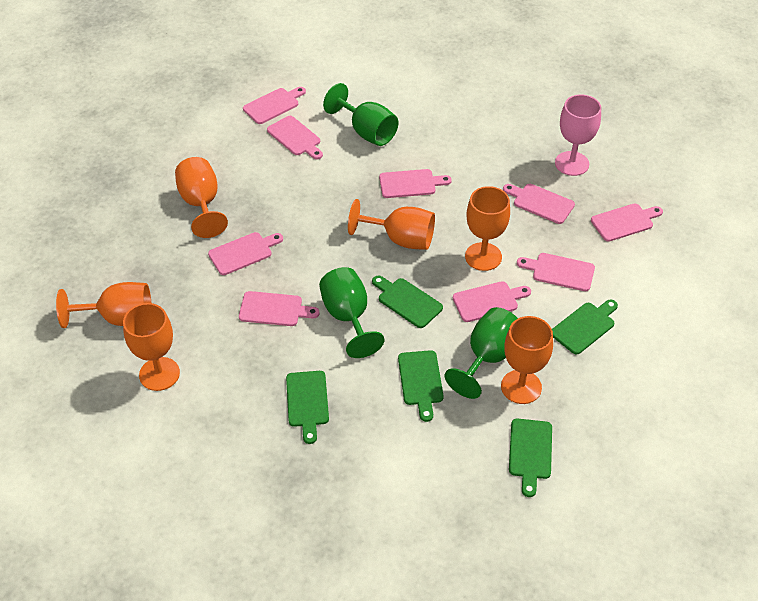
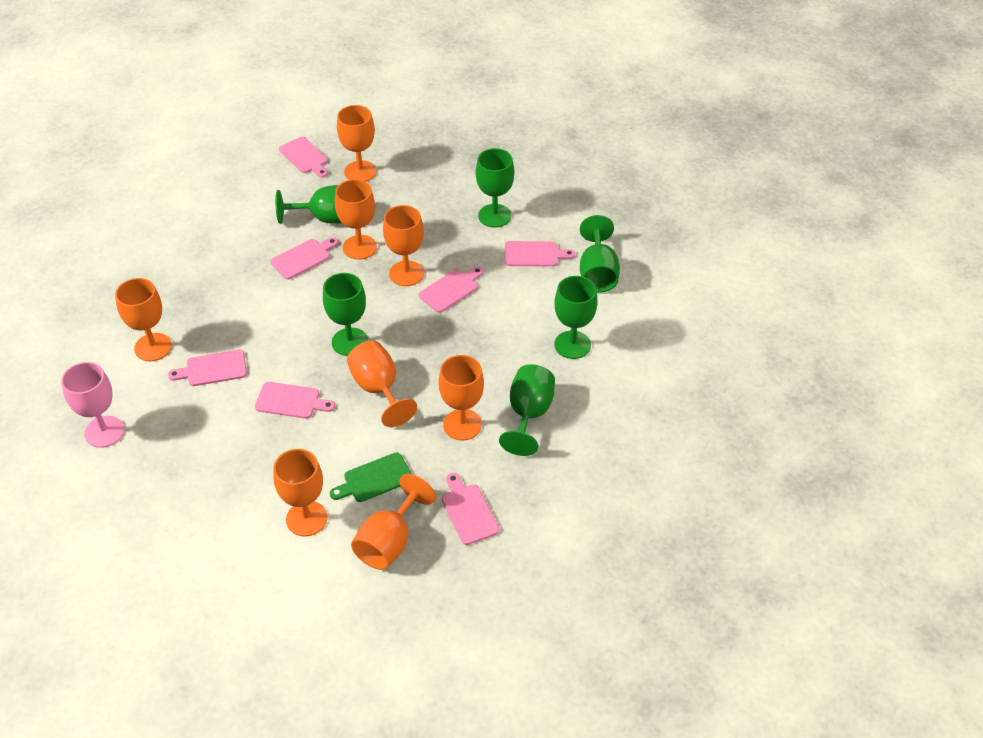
green cutting board: [286,371,329,444] [372,276,443,328] [398,350,444,422] [509,418,552,497] [552,300,618,355] = 5 -> [330,453,412,502] = 1
green goblet: [319,267,385,358] [323,83,398,146] [445,307,518,399] = 3 -> [275,185,342,224] [323,273,368,356] [476,148,514,228] [499,364,555,456] [554,276,598,359] [580,215,620,293] = 6
orange goblet: [56,282,151,328] [123,303,180,391] [175,157,228,238] [348,199,435,250] [465,186,510,271] [501,316,553,404] = 6 -> [115,278,172,361] [273,449,328,536] [335,179,377,260] [337,105,377,182] [347,341,417,427] [351,474,436,570] [383,205,424,286] [438,355,484,441] = 8
pink cutting board: [208,232,283,275] [239,291,320,326] [243,87,306,124] [267,116,323,159] [379,169,452,198] [453,281,531,322] [503,184,575,224] [517,253,595,291] [591,204,663,242] = 9 -> [168,350,247,386] [255,382,335,419] [271,237,339,279] [279,137,328,178] [419,267,484,313] [442,473,499,545] [505,241,575,267] = 7

